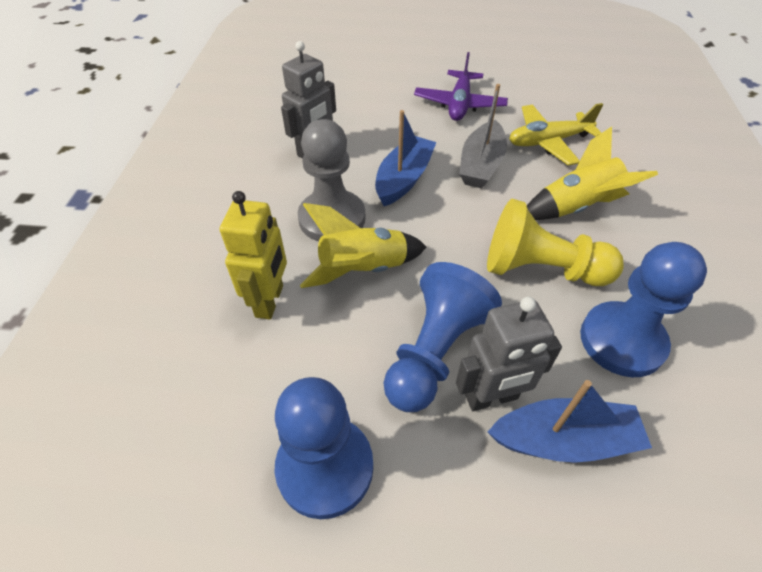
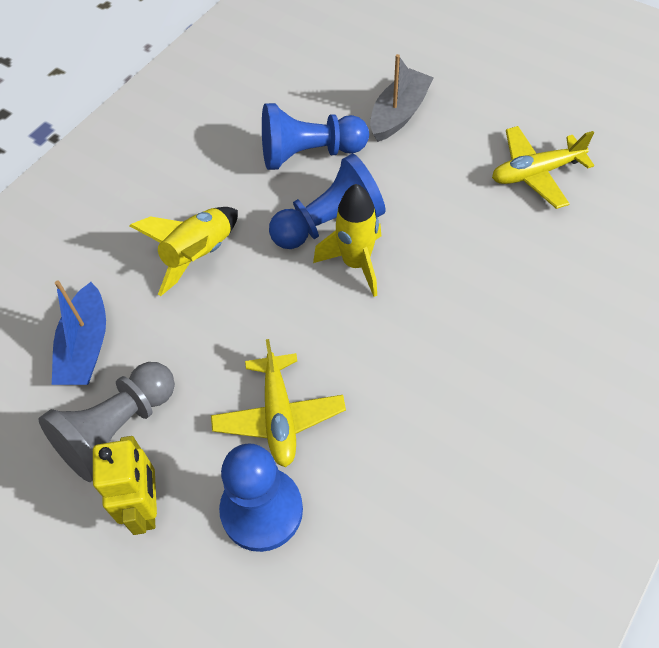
blue boat: [375,110,437,206] [488,380,652,463] = 2 -> [52,280,106,385] = 1
grey robot: [281,41,336,159] [456,297,562,411] = 2 -> none = 0
purple plane: [414,52,508,121] = 1 -> none = 0
yellow pawn: [487,199,624,286] = 1 -> none = 0
yellow plane: [509,103,603,166] = 1 -> [211,339,346,467] [492,126,594,209] = 2

